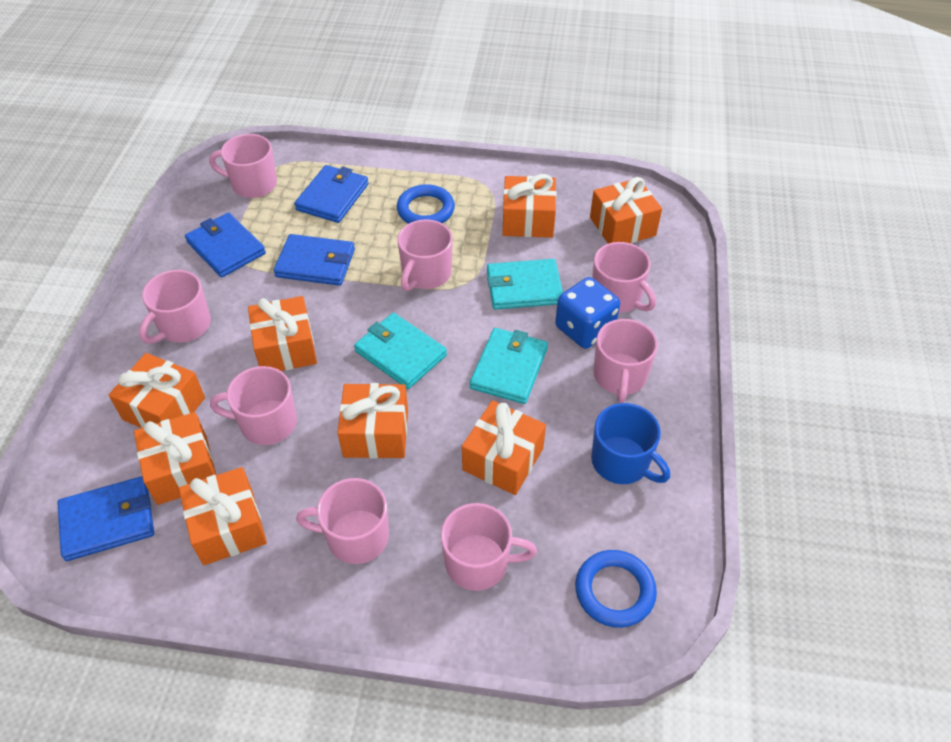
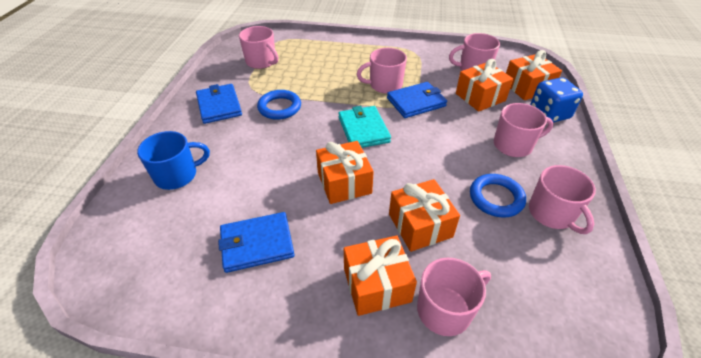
blue wallet: [57,476,154,561] [185,212,266,278] [274,234,355,286] [294,165,369,223] = 4 -> [196,84,242,124] [218,212,294,273] [387,82,447,118] = 3
orange gift: [109,353,205,428] [134,412,216,505] [179,467,267,565] [248,296,317,371] [337,383,408,459] [462,400,546,495] [502,174,556,238] [590,177,662,244] = 8 -> [316,141,374,204] [344,235,417,316] [389,179,460,252] [456,59,513,112] [506,50,562,100] = 5
pink mug: [139,270,211,344] [209,134,277,198] [210,366,297,445] [296,478,389,564] [397,219,453,291] [441,503,537,591] [592,242,656,313] [593,319,658,403] = 8 -> [239,26,278,69] [357,48,407,94] [417,258,491,336] [449,33,500,71] [494,103,554,157] [529,165,596,234] = 6
turquoise wallet: [354,313,447,389] [470,328,548,404] [487,259,563,310] = 3 -> [338,106,391,148] = 1

